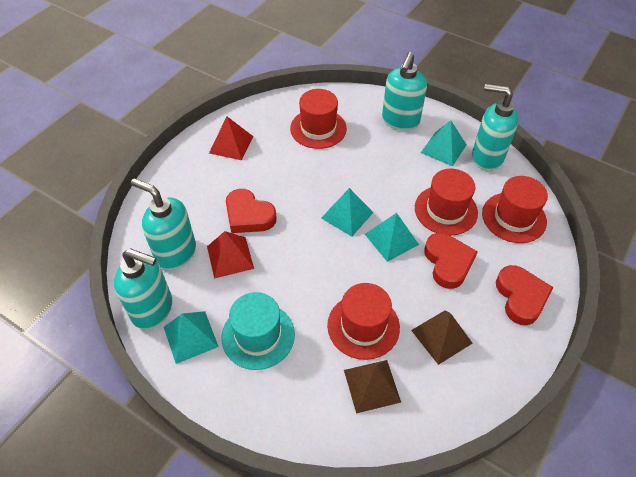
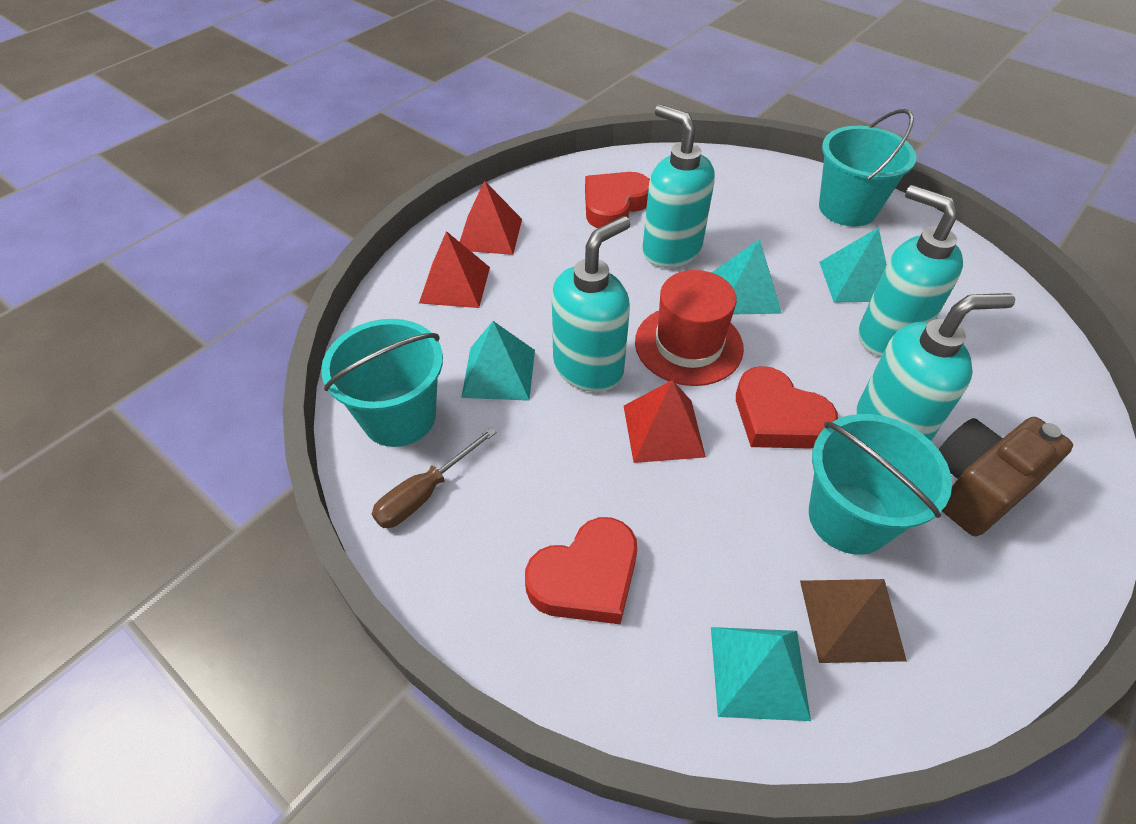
brown camera: none = 0 -> [938,417,1073,537] = 1
brown pyramid: [344,360,401,413] [411,310,473,365] = 2 -> [800,579,907,663] = 1
brown screwdriver: none = 0 -> [372,427,496,528] = 1
red hat: [290,89,347,149] [327,283,400,360] [415,169,478,236] [482,176,548,243] = 4 -> [635,270,744,386] = 1
red pyramid: [207,231,254,279] [209,116,253,160] = 2 -> [419,231,490,308] [460,181,522,255] [624,380,706,463] = 3
turquoise bucket: none = 0 -> [321,319,443,447] [809,414,952,555] [819,109,917,227] = 3
turquoise hat: [221,292,295,370] = 1 -> none = 0

